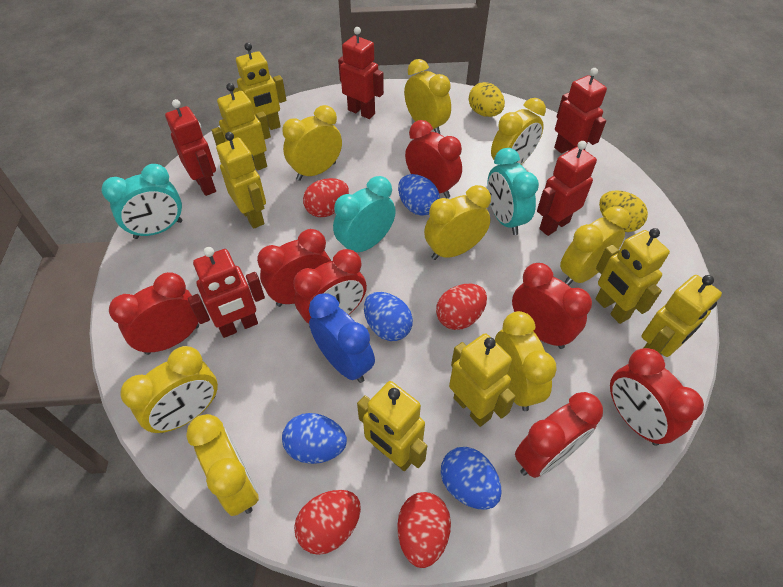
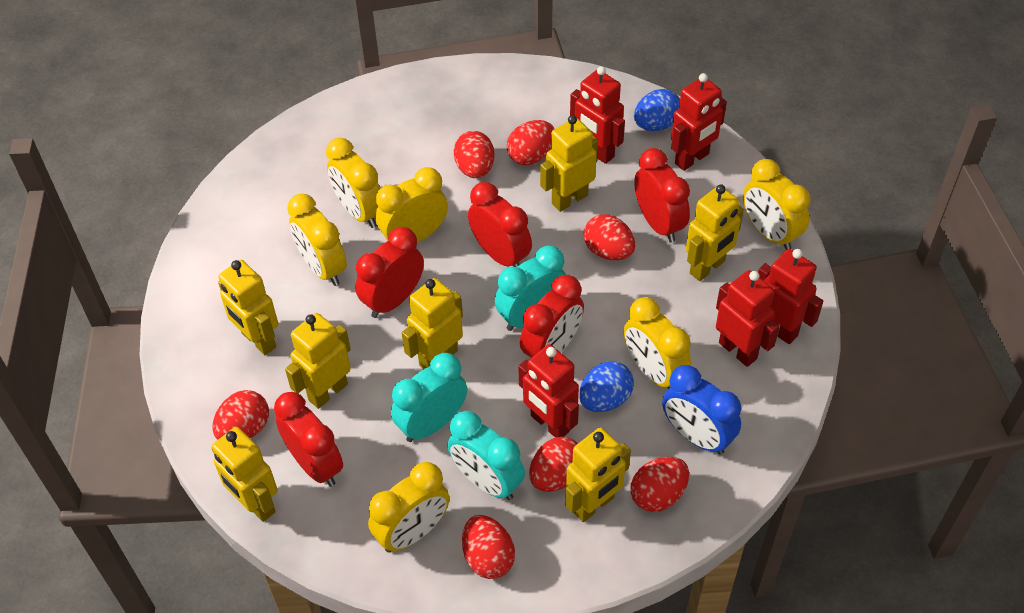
blue egg: [282,413,347,464] [364,292,413,341] [398,174,440,216] [441,447,502,510] = 4 -> [579,361,634,412] [634,89,680,131] = 2
red clock: [109,272,199,355] [257,229,331,307] [294,249,367,328] [405,120,462,198] [512,263,592,349] [515,392,603,478] [610,348,704,446] = 7 -> [274,392,343,487] [356,227,424,318] [468,182,532,267] [520,275,584,358] [634,148,690,243] = 5
red egg: [294,490,361,555] [303,178,349,217] [397,492,451,568] [436,284,487,330] = 4 -> [212,390,269,440] [454,131,495,178] [462,515,515,579] [507,120,554,165] [529,437,578,492] [584,214,635,260] [630,457,689,512] = 7
yellow clock: [120,346,218,433] [186,414,259,516] [282,105,342,181] [404,59,451,134] [424,185,491,260] [491,98,546,165] [495,311,557,411] [560,206,631,286] = 8 -> [287,194,347,286] [326,138,380,228] [368,462,450,553] [376,167,448,243] [624,297,691,389] [743,159,810,250] = 6
yellow egg: [469,82,505,117] [599,190,648,232] = 2 -> none = 0

